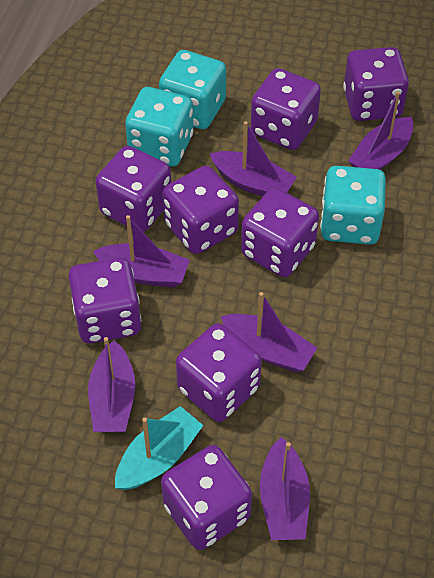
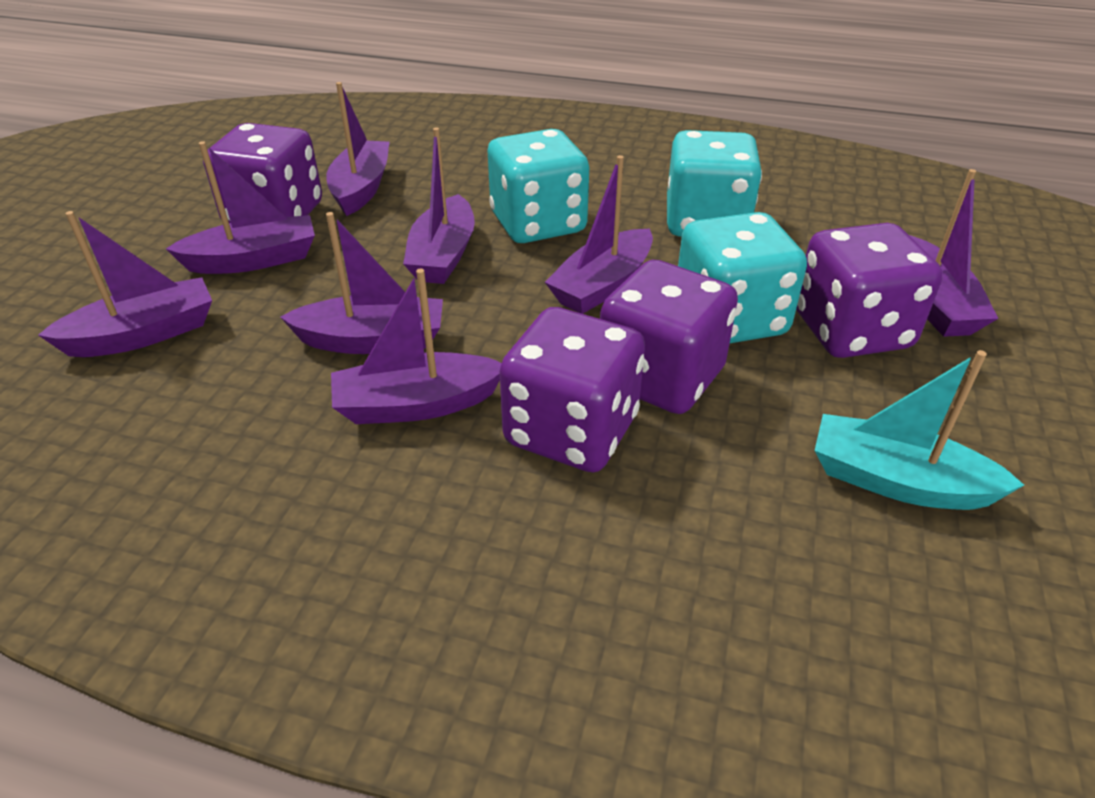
purple boat: [88,337,135,432] [93,215,190,287] [210,121,297,196] [220,292,317,372] [260,437,310,540] [348,91,414,170] = 6 -> [38,211,212,357] [166,141,315,274] [280,212,443,354] [326,82,389,216] [331,268,502,424] [403,127,475,284] [545,155,653,314] [909,169,999,337] = 8
purple dice: [69,257,141,343] [96,146,171,232] [161,445,252,550] [163,166,239,254] [176,323,262,422] [241,188,319,277] [251,68,321,150] [343,47,409,121] = 8 -> [203,123,322,223] [499,307,645,472] [600,260,738,414] [796,223,943,358] = 4

